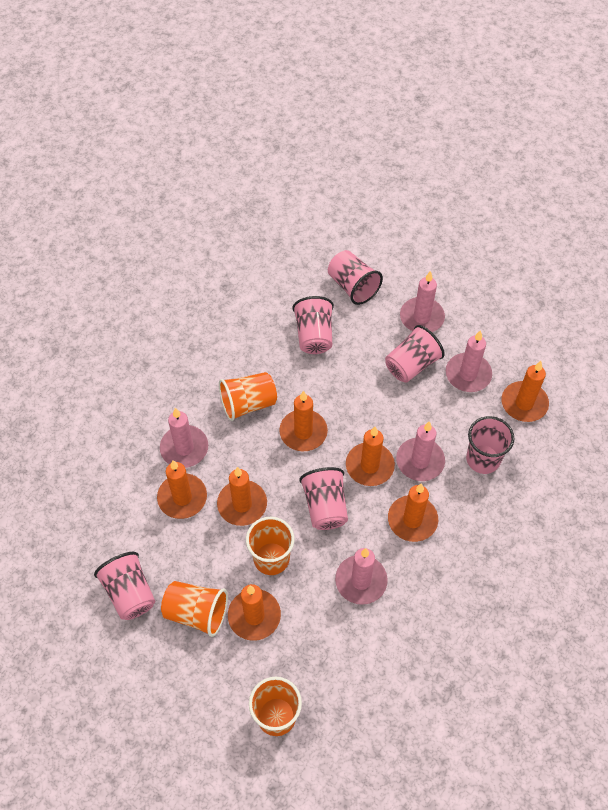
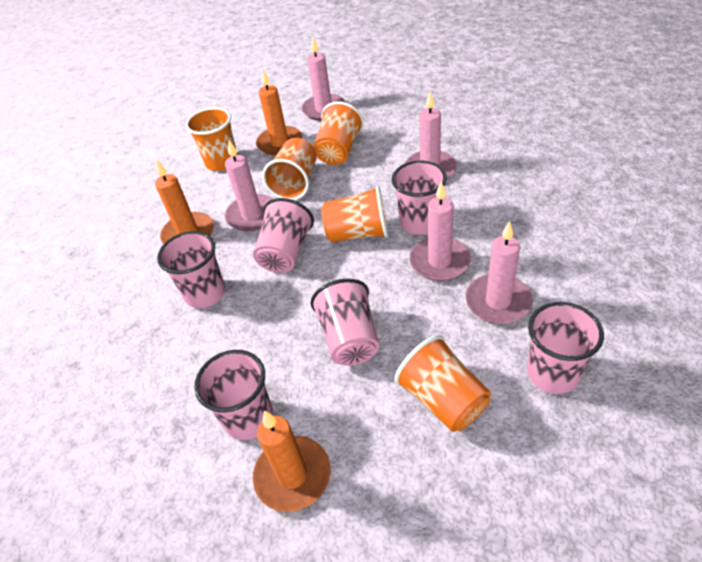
orange candle: [157,460,207,519] [217,467,267,526] [228,584,281,641] [279,391,328,451] [346,427,395,486] [388,483,438,542] [502,361,549,422] = 7 -> [155,159,214,244] [253,410,330,512] [256,70,302,156] = 3
orange cup: [161,581,228,637] [219,372,277,421] [246,517,294,575] [249,677,302,736] = 4 -> [186,107,238,171] [262,138,317,200] [313,101,364,165] [321,186,389,242] [395,335,491,432] = 5

